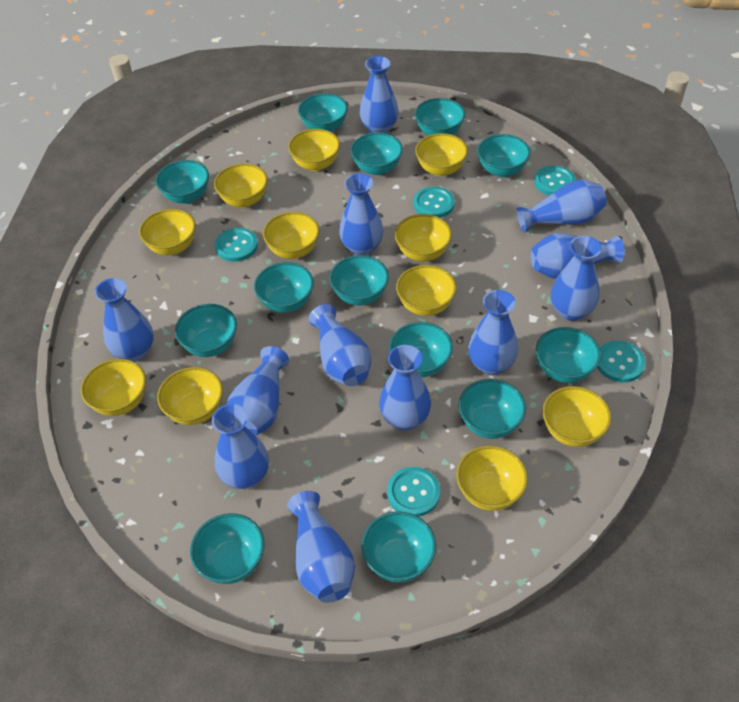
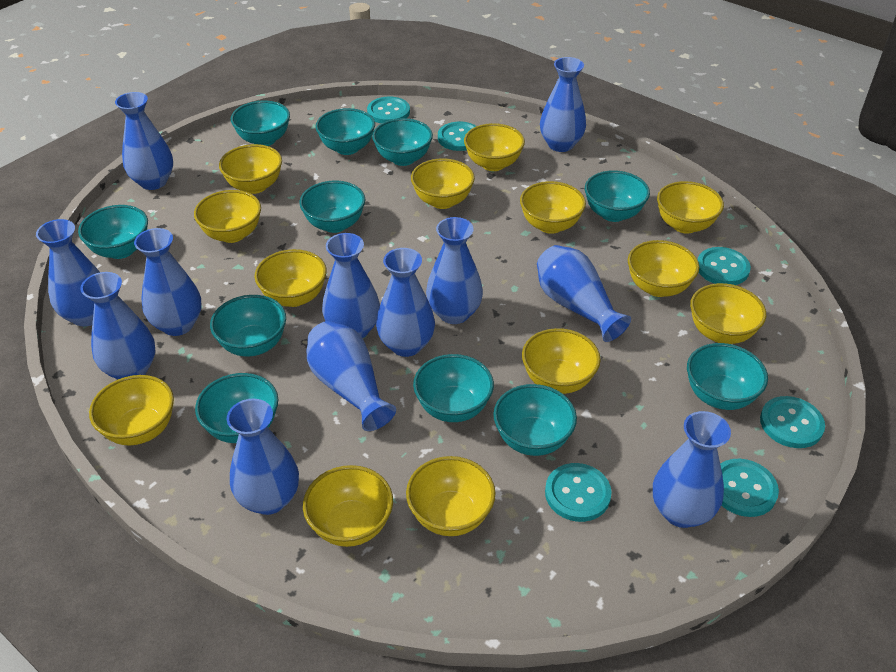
turquoise bowl: [156,160,209,204] [175,304,237,357] [190,513,265,584] [254,262,314,313] [298,93,348,132] [329,255,389,305] [350,132,403,175] [361,511,436,583] [389,322,453,377] [415,98,465,136] [458,379,526,439] [477,134,531,177] [536,327,601,383] = 13 -> [78,205,148,259] [195,373,278,443] [210,295,286,357] [231,101,290,146] [299,180,365,233] [316,108,375,155] [372,118,433,166] [413,354,494,422] [493,384,577,456] [585,170,650,222] [687,343,768,410] = 11
turquoise button: [215,228,258,262] [387,467,440,517] [413,187,455,218] [534,166,576,195] [597,341,646,382] = 5 -> [367,97,410,124] [438,122,476,151] [545,463,612,522] [698,247,751,285] [720,459,779,517] [760,396,825,448] = 6
yellow bowl: [81,359,146,416] [139,209,196,255] [157,367,223,425] [214,164,268,208] [263,212,320,259] [288,129,340,171] [395,214,452,261] [396,265,457,316] [415,133,468,176] [456,445,528,511] [543,386,612,447] = 11 -> [89,375,174,446] [194,190,261,243] [219,144,282,194] [254,249,327,307] [303,465,393,547] [406,456,495,536] [411,158,475,209] [464,123,525,171] [520,181,586,234] [522,328,601,394] [628,240,699,297] [657,181,724,234] [690,283,766,344] = 13

